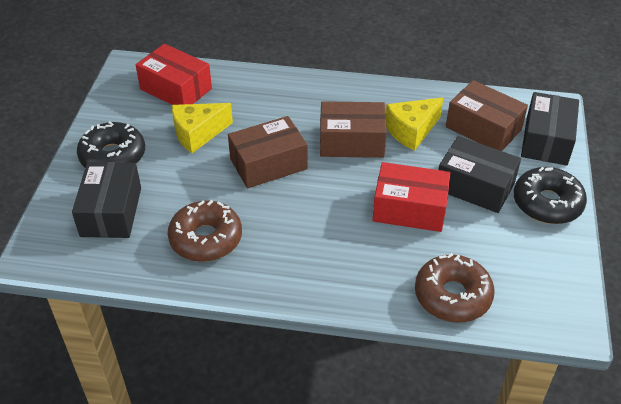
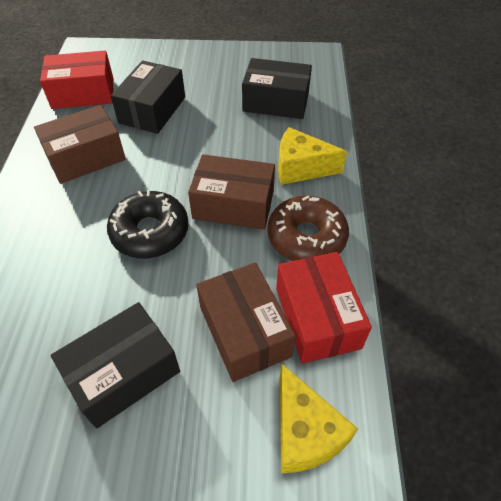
black donut: [77,121,145,167] [514,167,587,224] = 2 -> [107,190,189,258] = 1
brown donut: [168,200,242,262] [415,253,495,323] = 2 -> [268,196,349,261] = 1

